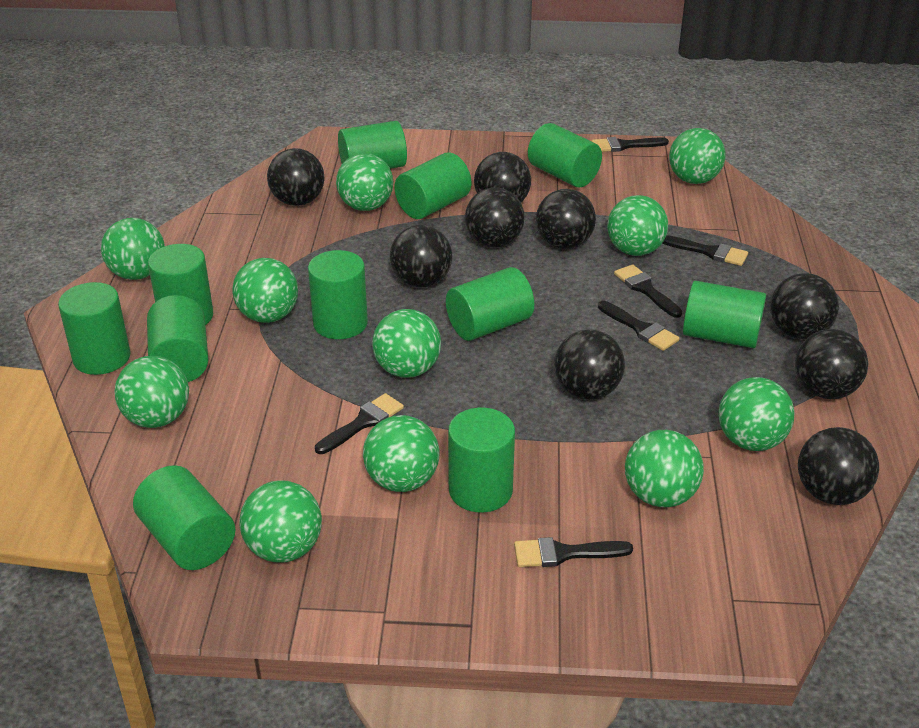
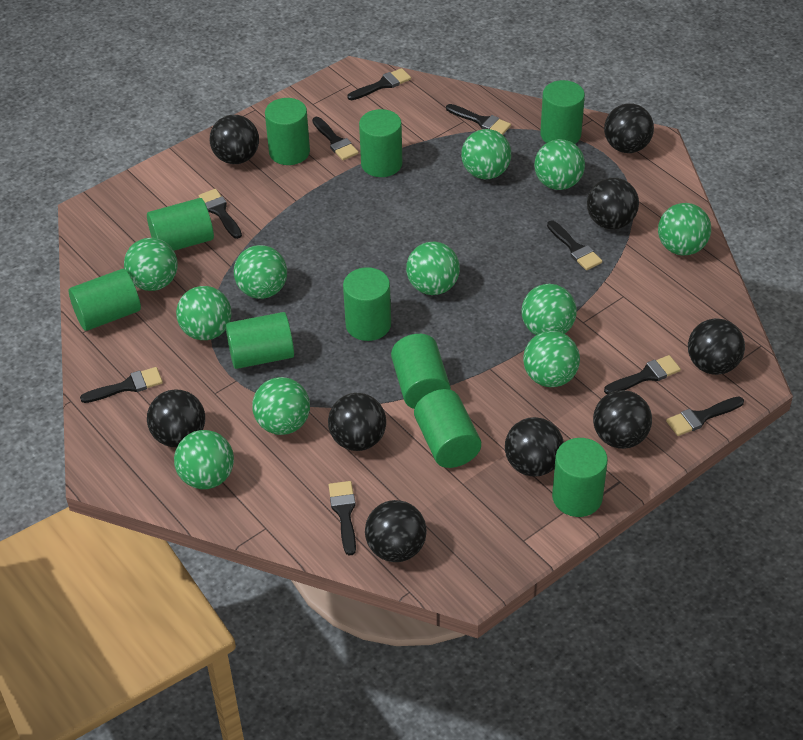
black brush: [315,393,404,454] [514,537,633,567] [592,137,669,152] [598,301,680,351] [614,264,682,318] [662,235,748,266] = 6 -> [80,367,163,403] [199,189,242,239] [312,117,359,160] [329,481,356,556] [347,68,411,100] [446,104,511,135] [547,220,602,270] [604,355,681,394] [666,397,744,436] = 9
green cylinder: [58,282,131,375] [133,465,235,570] [147,295,208,382] [148,244,213,325] [308,250,368,339] [338,121,407,169] [394,152,471,219] [446,267,534,341] [448,407,515,513] [528,123,602,187] [683,281,766,348] = 11 -> [69,269,141,331] [147,198,214,251] [225,312,294,369] [265,98,310,165] [343,267,391,341] [359,109,402,177] [391,334,451,409] [414,389,481,468] [540,80,585,144] [552,438,608,517] = 10

